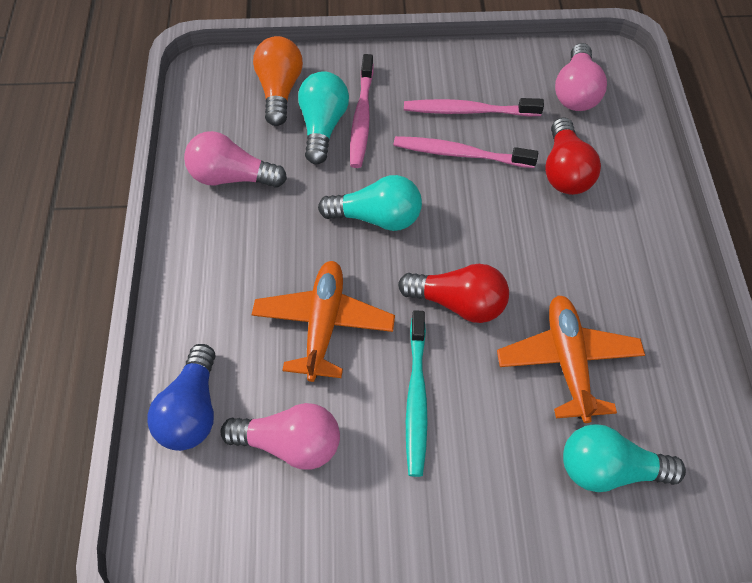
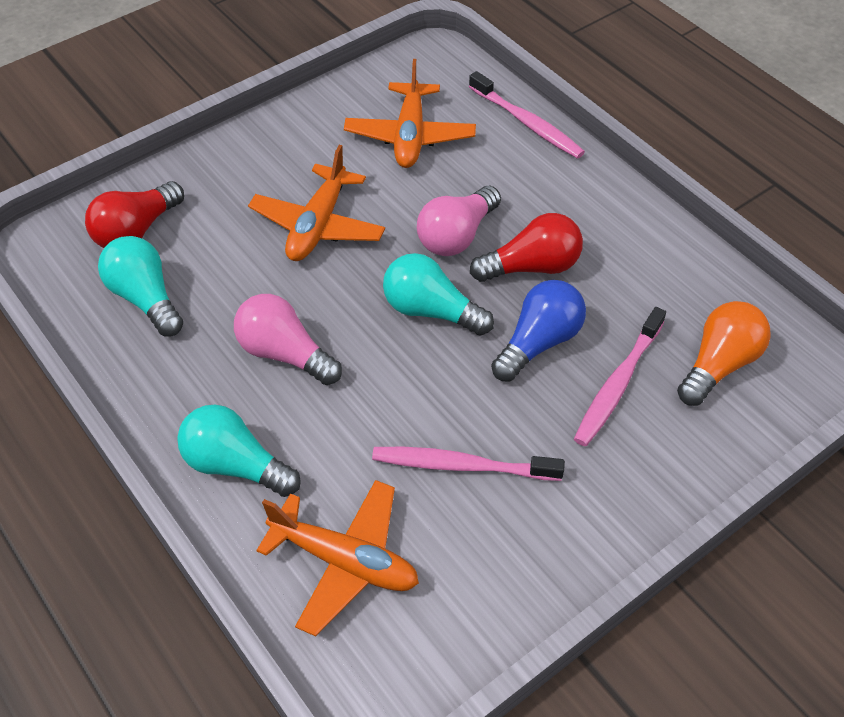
orange plane: [251,261,395,382] [497,295,645,423] = 2 -> [248,145,385,261] [256,480,419,636] [344,59,476,168] = 3
pink light bulb: [184,131,287,188] [221,403,340,470] [555,43,607,111] = 3 -> [234,294,342,385] [417,186,501,256] = 2
turquoise toothbrush: [406,310,428,477] = 1 -> none = 0

